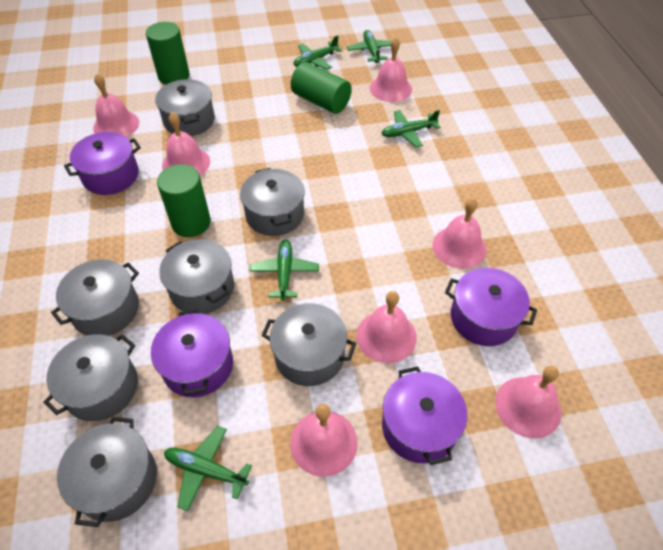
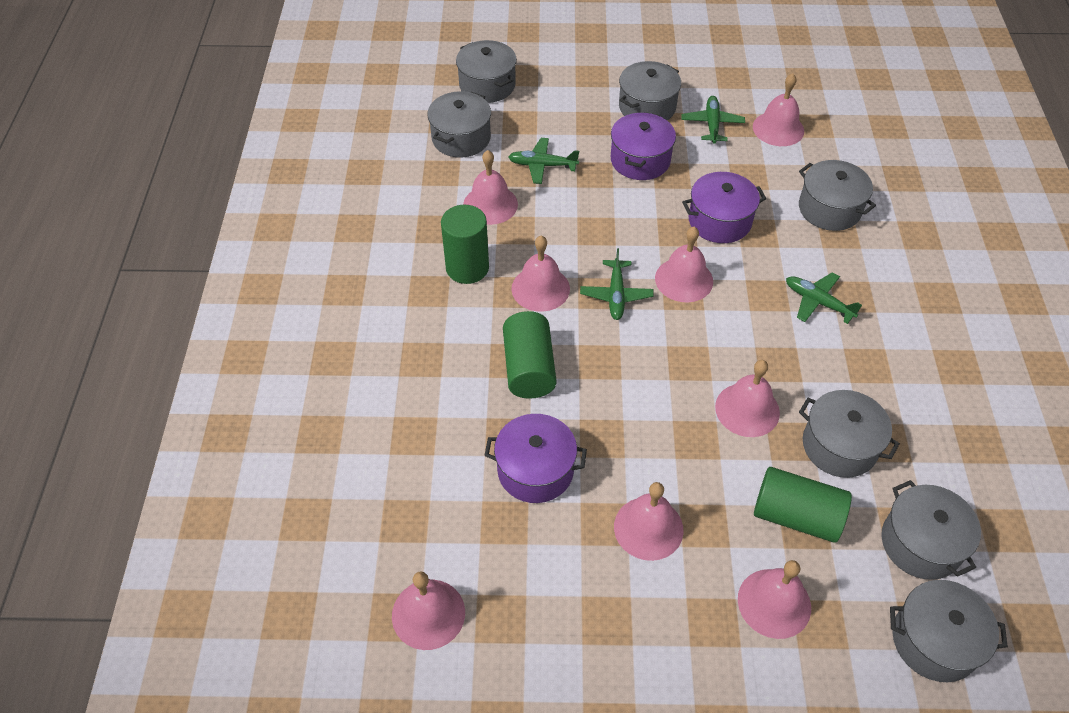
green plane: [164,426,252,512] [250,239,319,301] [293,35,342,70] [347,30,391,63] [381,110,441,148] = 5 -> [508,138,579,184] [580,248,654,320] [681,96,745,144] [786,272,862,324] = 4
pink bell: [93,74,139,137] [162,112,210,176] [290,404,358,477] [357,291,417,363] [370,37,412,102] [433,198,487,269] [495,366,561,439] = 7 -> [392,572,465,650] [463,150,518,225] [511,236,570,312] [614,482,683,561] [655,227,713,302] [715,360,780,437] [738,560,811,639] [753,73,804,146] = 8
purple pot: [64,132,141,195] [151,309,233,397] [382,366,467,465] [445,268,537,346] = 4 -> [484,414,587,503] [611,112,676,180] [682,172,766,243] = 3

